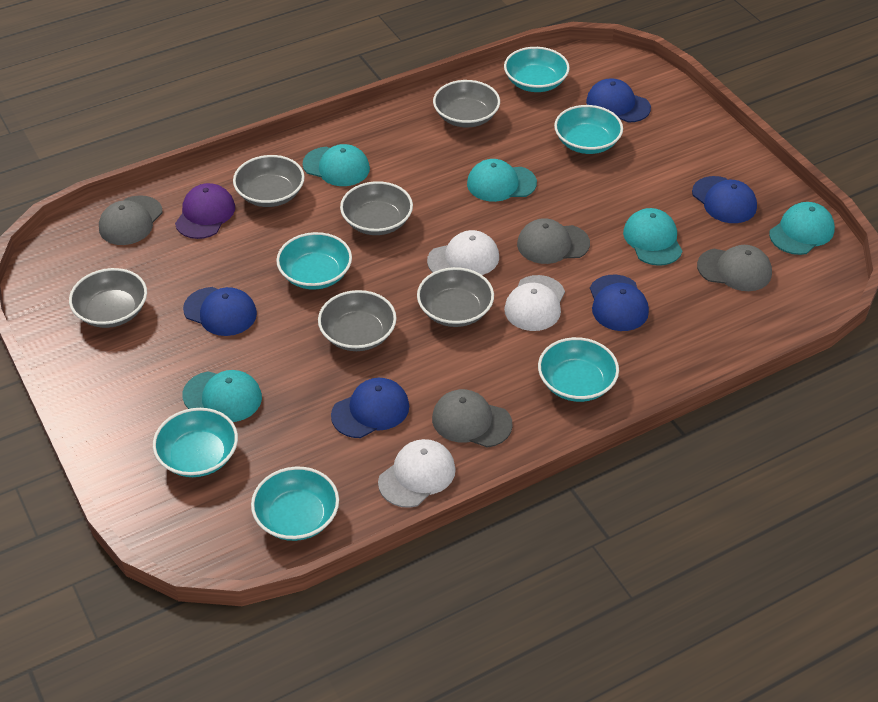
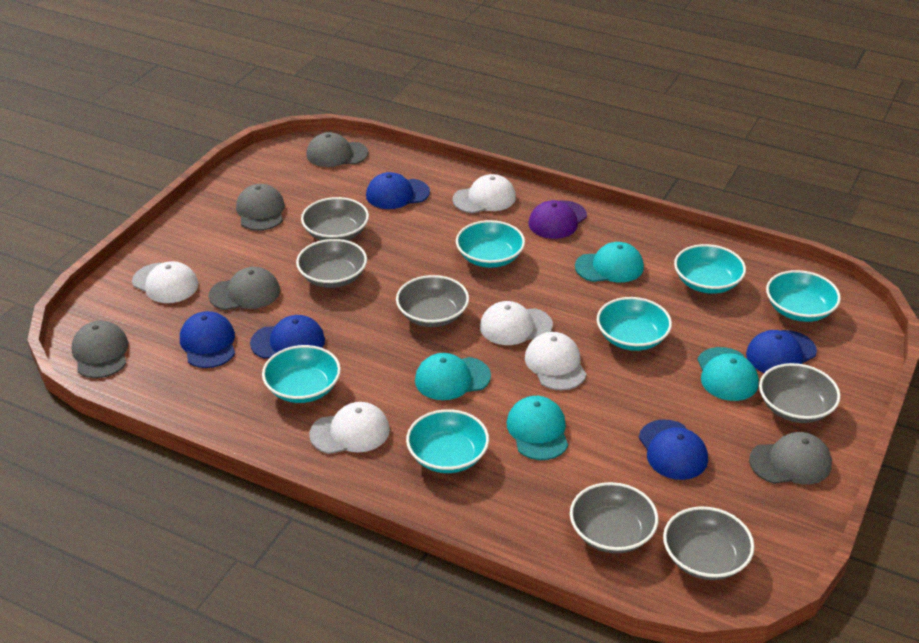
grey cap: [99,195,162,245] [432,389,513,448] [517,218,590,264] [697,245,772,291] = 4 -> [72,321,129,378] [209,267,280,310] [236,184,285,231] [306,132,368,167] [749,432,832,484] = 5
turquoise cap: [182,370,262,422] [302,144,370,186] [467,159,537,202] [623,208,682,266] [769,202,835,255] = 5 -> [415,353,491,400] [506,396,568,460] [575,242,644,282] [697,347,759,401] = 4
white cap: [378,439,456,508] [427,230,499,275] [504,275,565,331] = 3 -> [132,261,198,303] [309,402,390,454] [453,174,516,213] [480,301,553,345] [525,332,587,390] = 5

